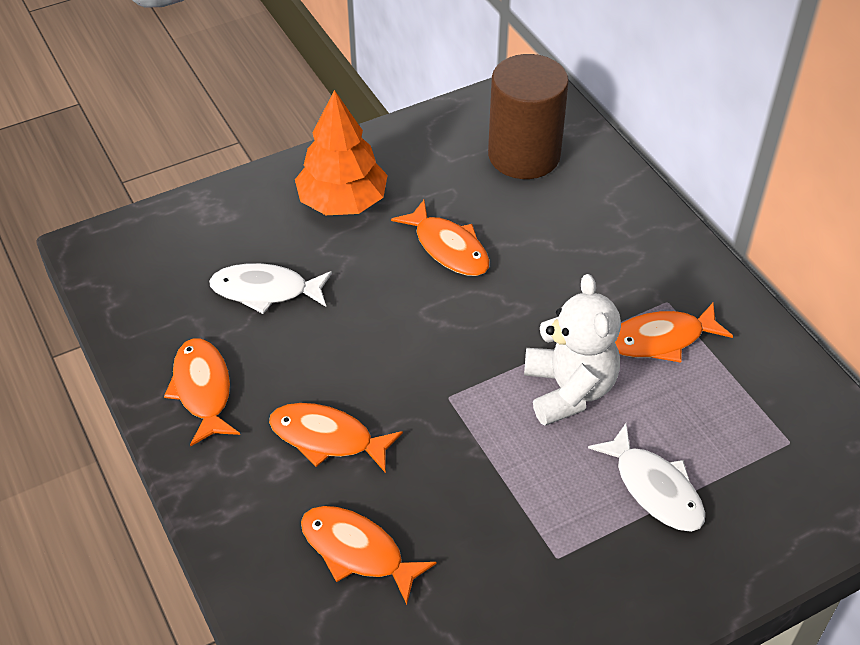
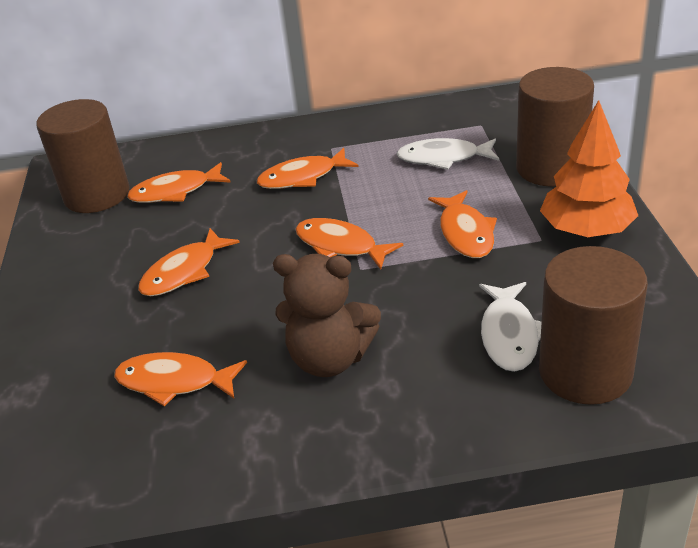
brown cylinder: [488,54,569,179] = 1 -> [36,99,130,213] [516,67,594,186] [539,246,648,405] = 3
brown teddy bear: none = 0 -> [273,254,381,377] = 1
orange fish: [164,339,240,446] [269,403,403,473] [301,506,437,605] [391,200,490,276] [615,303,733,362] = 5 -> [114,352,247,406] [127,162,231,203] [138,228,240,296] [257,148,359,189] [295,218,403,269] [428,190,497,258] = 6
white teddy bear: [524,274,621,426] = 1 -> none = 0

